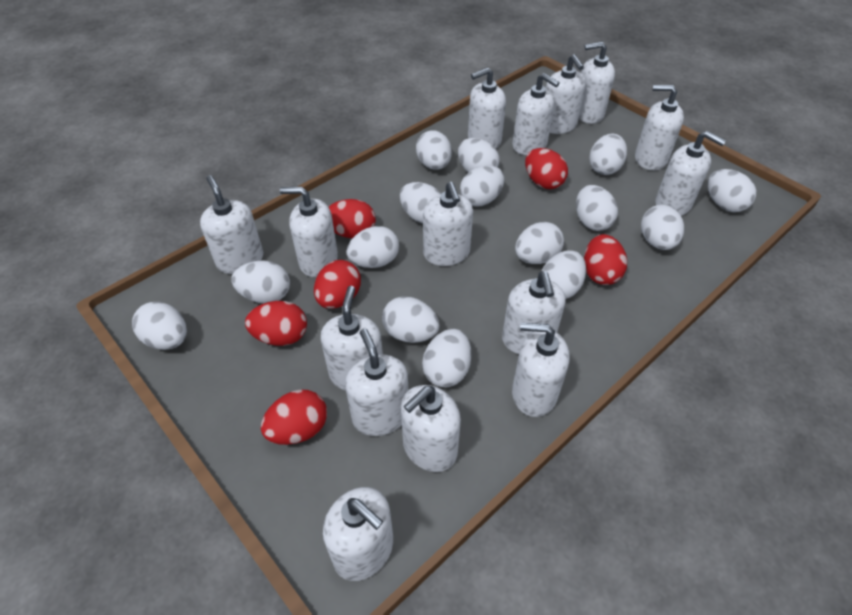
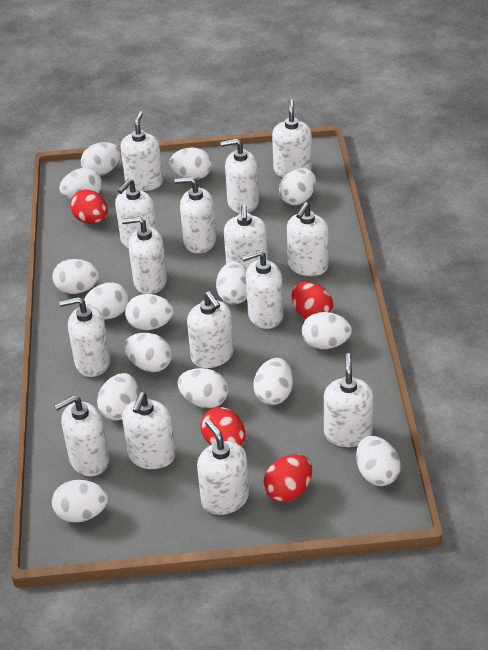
red egg: [245,301,307,346] [261,389,327,445] [314,260,361,309] [329,199,376,238] [525,148,568,189] [584,234,627,285] = 6 -> [70,189,108,224] [200,407,246,446] [263,454,312,503] [291,282,333,320] = 4

